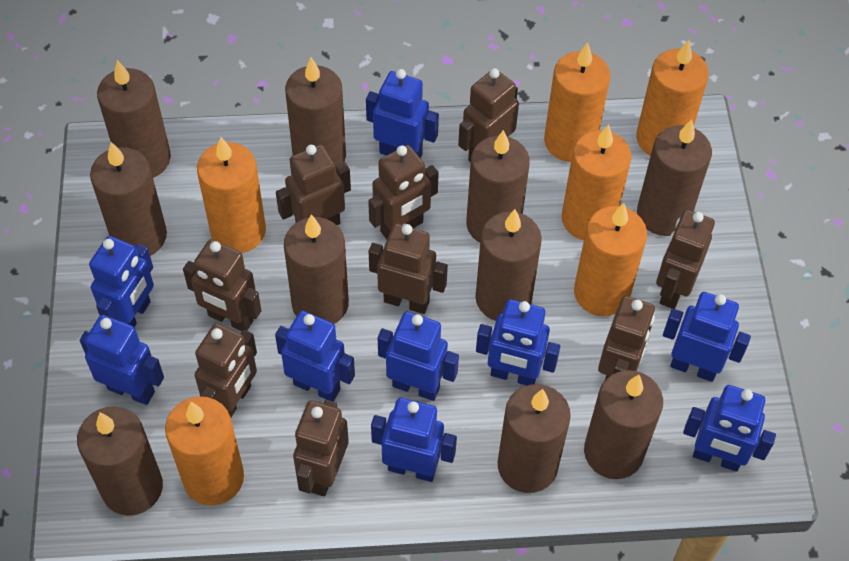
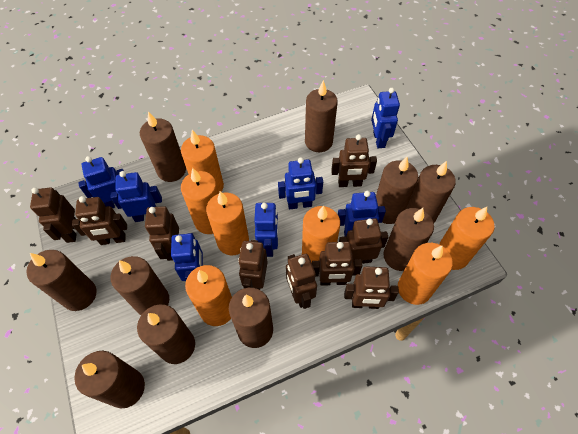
blue robot: [80,315,164,405] [89,236,154,327] [275,311,355,402] [366,69,439,158] [371,398,457,482] [378,312,459,401] [476,299,560,386] [663,292,751,382] [683,385,776,472] = 9 -> [78,156,124,208] [111,171,162,222] [171,233,203,281] [254,203,279,257] [278,157,323,209] [338,191,386,236] [371,88,400,148] = 7
orange candle: [165,396,244,506] [197,137,266,253] [544,42,610,162] [562,124,632,240] [574,203,647,316] [636,40,709,156] = 6 -> [181,130,224,192] [181,168,219,234] [185,265,232,326] [206,191,249,255] [302,205,340,263] [398,243,453,305] [439,207,494,270] = 7

